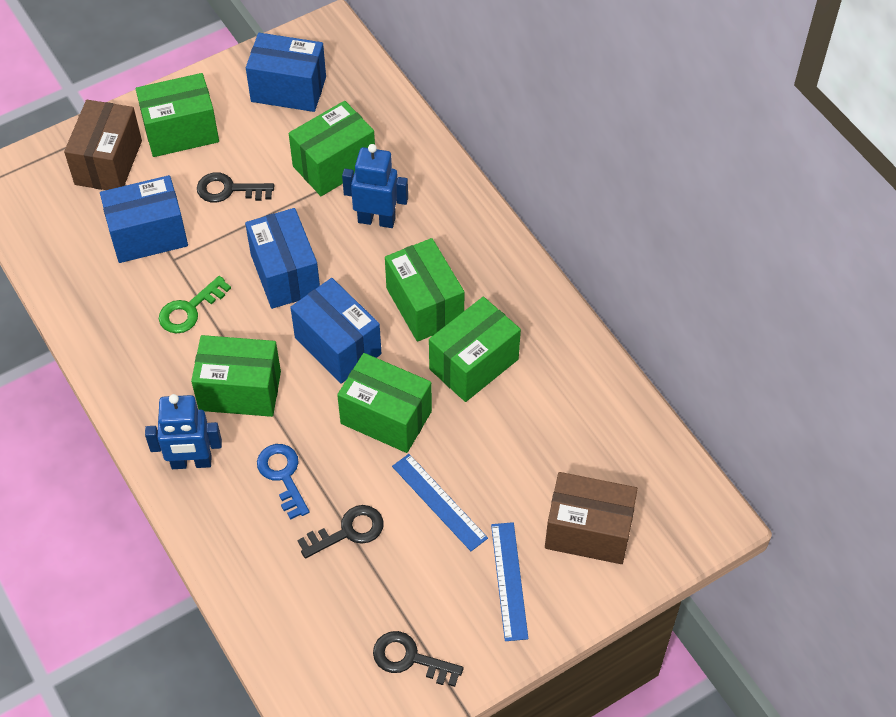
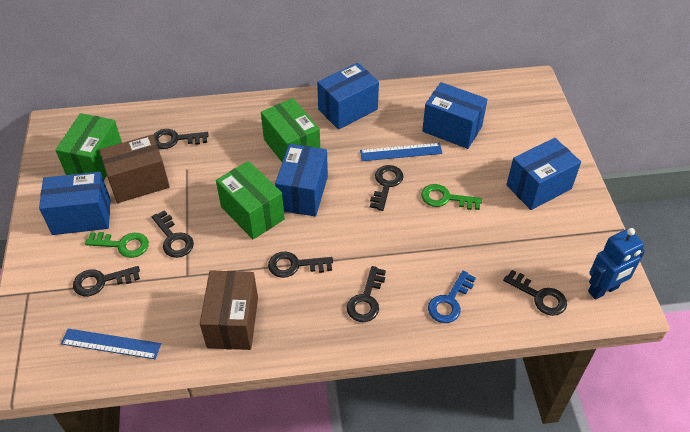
black key: [197,172,274,203] [297,505,383,559] [373,631,464,687] = 3 -> [73,266,140,296] [152,210,194,258] [153,129,208,149] [268,251,333,278] [347,266,386,322] [370,165,404,211] [503,270,567,316] = 7
blue box: [100,175,188,263] [245,208,320,309] [246,33,326,112] [290,278,382,384] = 4 -> [39,172,111,235] [275,144,328,217] [317,63,379,130] [422,82,488,149] [506,138,581,210] = 5
blue robot: [145,394,222,469] [342,144,408,228] = 2 -> [588,228,645,300] = 1
green box: [136,73,219,157] [191,335,281,417] [289,101,375,196] [337,353,432,453] [385,238,465,342] [429,297,521,402] = 6 -> [55,113,122,180] [216,161,285,239] [261,98,320,162] = 3
green key: [159,276,231,333] = 1 -> [85,232,149,258] [421,184,482,210] = 2

